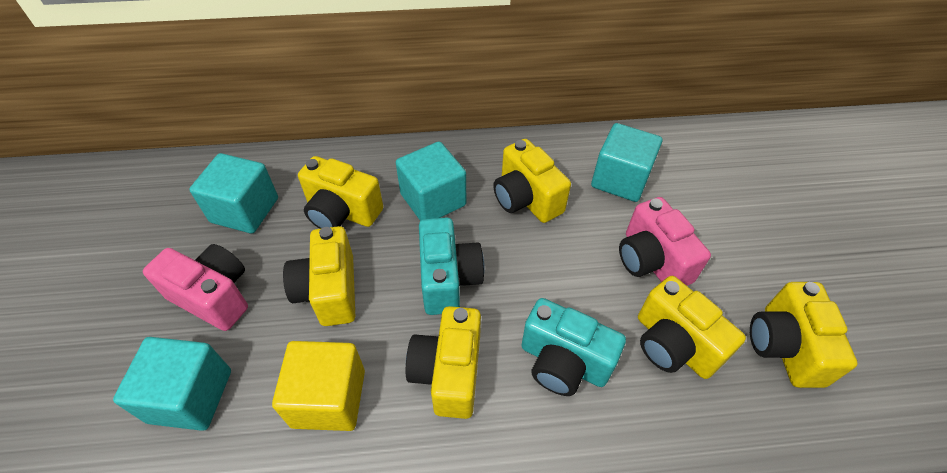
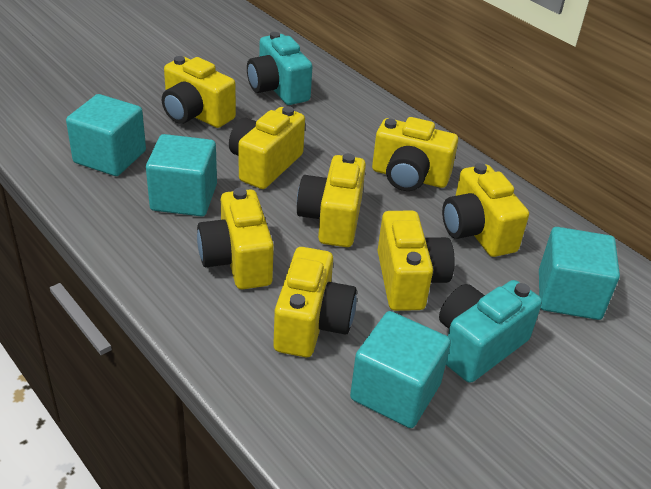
pink camera: [143,244,248,331] [619,197,711,286] = 2 -> none = 0
yellow camera: [283,226,355,326] [298,156,383,229] [406,306,481,419] [493,139,571,223] [638,276,746,379] [750,282,857,388] = 6 -> [162,56,236,128] [197,188,274,289] [229,106,305,189] [273,247,357,357] [297,153,366,247] [372,117,458,191] [377,211,455,311] [442,163,529,257] = 8
yellow cube: [272,341,365,431] = 1 -> none = 0

